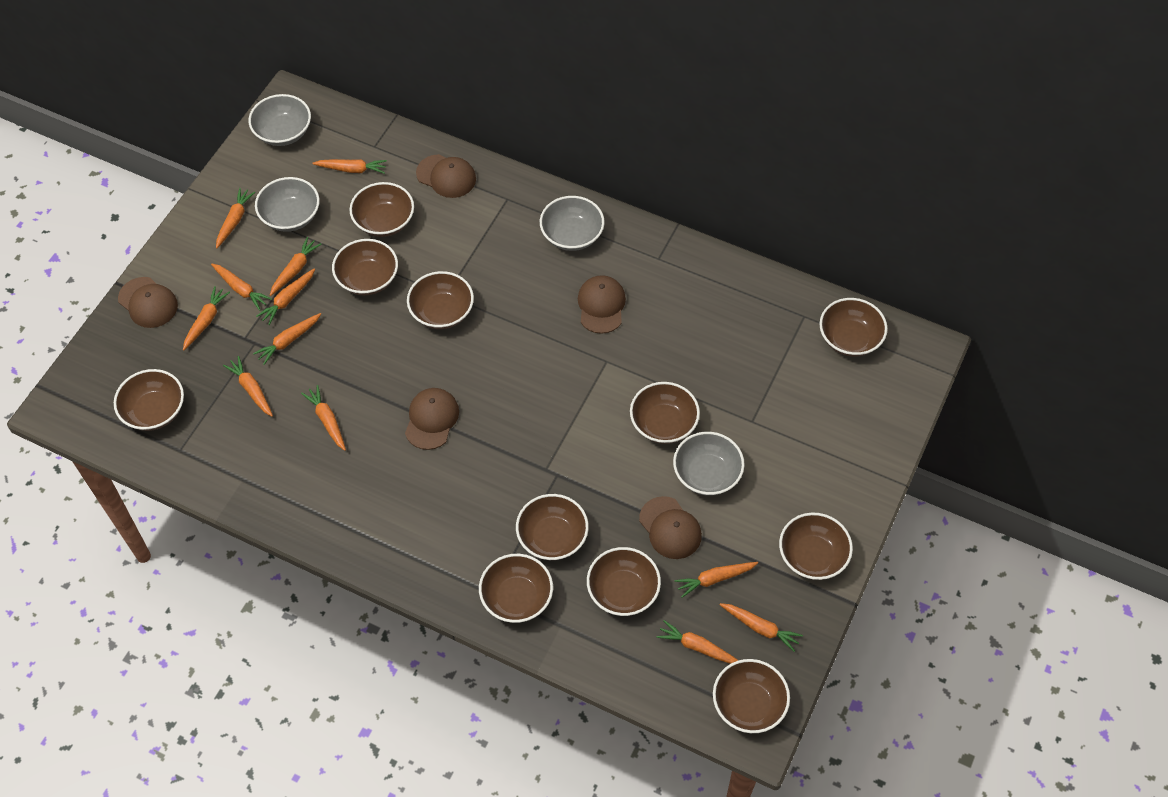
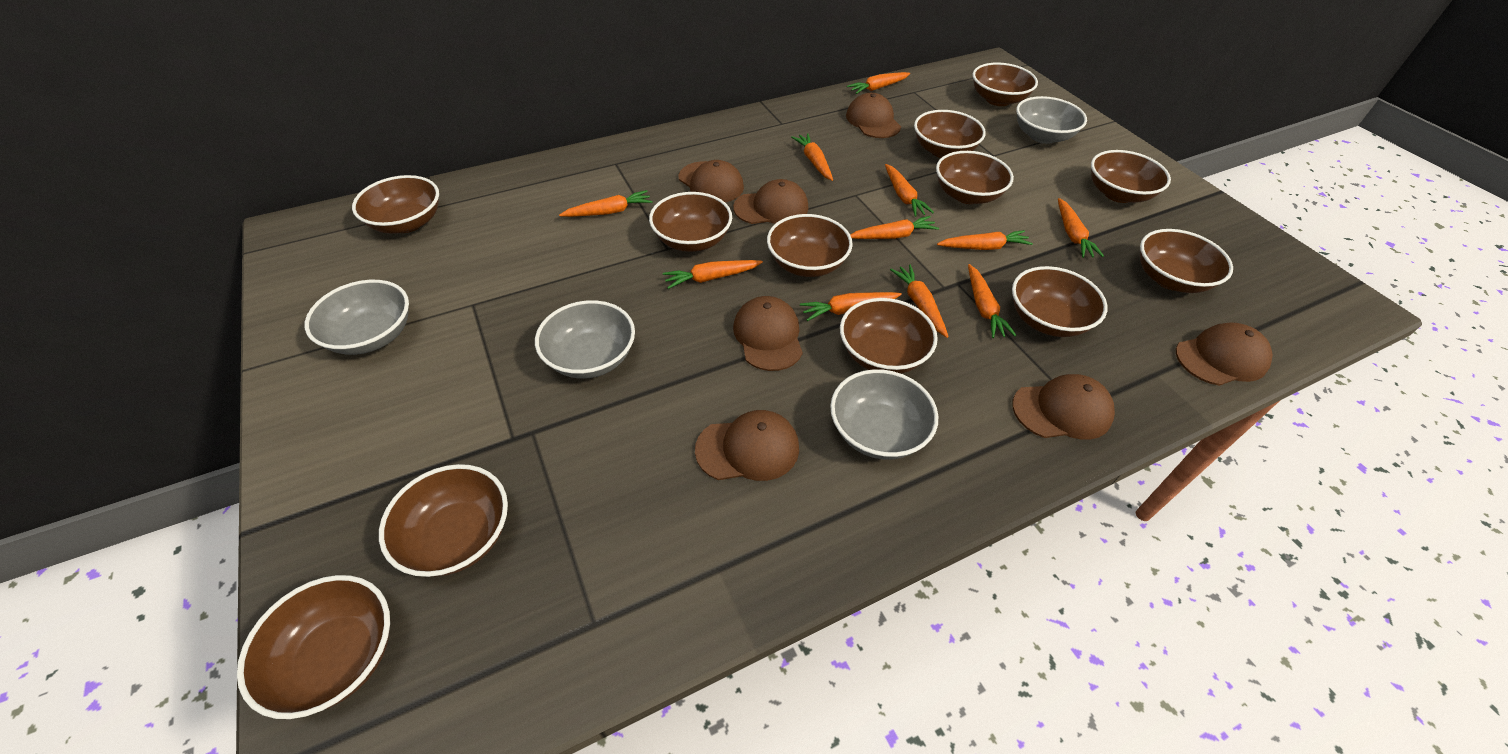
brown bowl: [114,369,184,431] [332,239,398,295] [350,182,414,237] [407,271,474,329] [479,554,553,623] [516,494,589,560] [587,547,661,616] [630,382,700,444] [713,659,790,733] [779,513,853,580] [819,298,888,357] = 11 -> [237,575,390,719] [352,175,439,234] [379,464,508,577] [649,192,732,252] [767,214,853,277] [840,298,938,374] [914,110,986,158] [936,151,1014,204] [972,63,1038,106] [1012,266,1108,337] [1091,150,1171,203] [1140,229,1233,293] = 12
brown cap: [118,277,178,328] [405,388,459,450] [416,154,476,198] [578,275,626,334] [639,496,702,559] = 5 -> [679,160,744,202] [695,410,799,481] [733,179,808,224] [733,296,803,371] [846,93,901,138] [1012,374,1115,440] [1176,322,1273,386] = 7
orange carrot: [183,286,230,350] [211,264,272,311] [216,188,255,248] [223,356,273,417] [253,313,321,365] [256,268,315,325] [270,237,321,296] [301,385,346,451] [312,159,387,174] [656,620,739,664] [675,562,758,598] [719,603,803,652] = 12 -> [559,190,652,217] [663,260,763,289] [791,133,833,181] [800,292,902,321] [847,72,910,94] [850,216,939,239] [885,164,934,217] [890,264,949,338] [937,230,1033,250] [968,264,1016,338] [1058,198,1104,258] = 11

